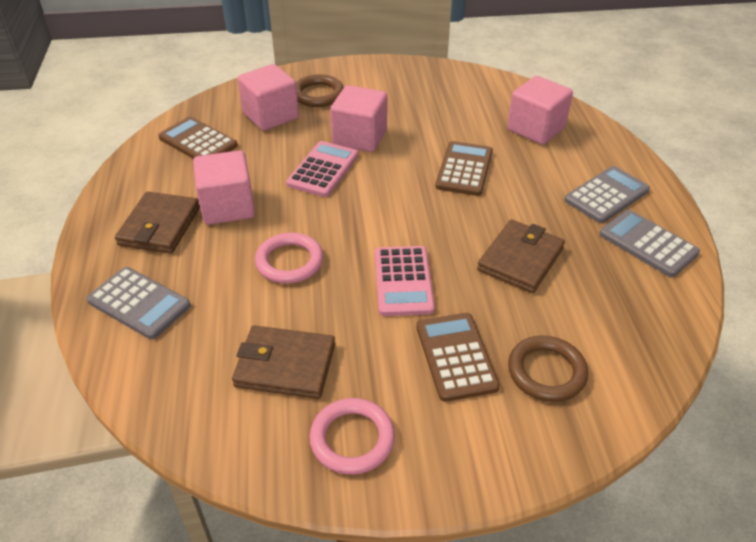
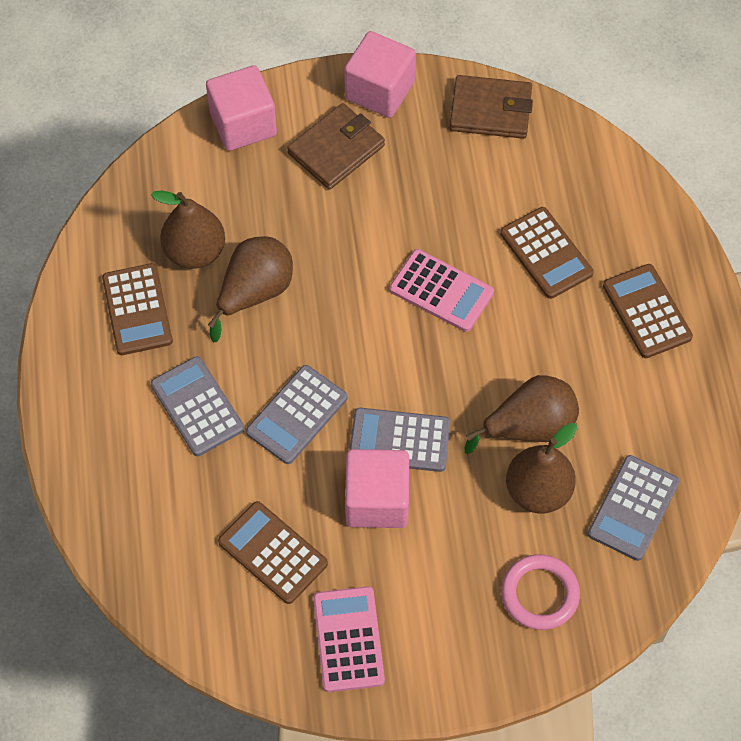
brown calculator: [158,117,238,159] [416,313,500,402] [435,141,493,196] = 3 -> [102,263,173,355] [218,501,328,604] [500,207,594,299] [603,264,693,358] = 4
brown pear: none = 0 -> [151,191,225,269] [208,236,293,342] [465,375,579,454] [506,423,577,514] = 4
brown ring: [296,74,344,107] [508,335,588,402] = 2 -> none = 0
brown wallet: [115,191,200,254] [232,325,335,399] [477,220,565,293] = 3 -> [287,103,385,190] [450,75,533,139] = 2
grey calculator: [87,267,191,339] [564,166,650,223] [599,210,700,277] = 3 -> [151,356,244,456] [246,365,347,464] [349,408,451,472] [588,455,680,561] = 4
pink cube: [193,150,255,225] [238,64,299,131] [330,85,388,152] [507,76,573,145] = 4 -> [206,65,277,151] [344,31,416,118] [345,449,409,528] = 3
pink ring: [255,232,324,284] [309,398,395,475] = 2 -> [501,554,580,630] = 1

